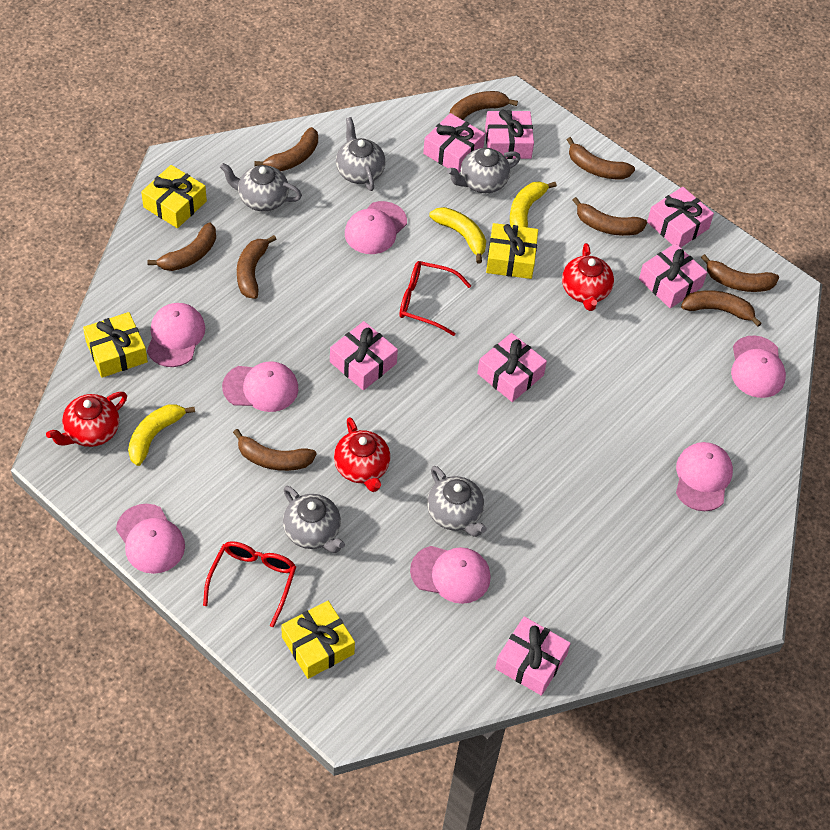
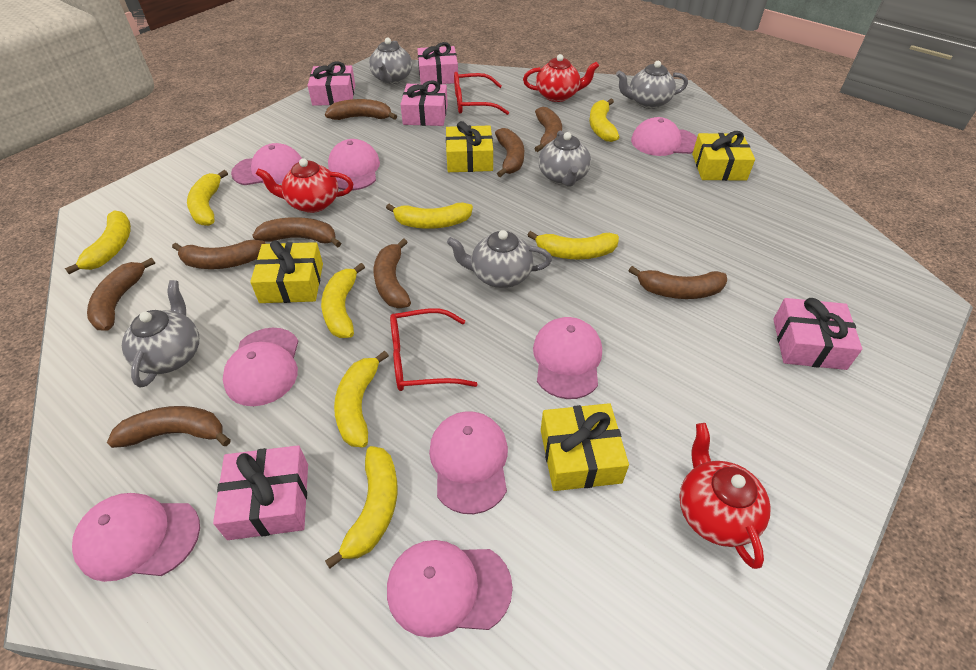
pink cap: [116,504,185,574] [147,303,205,367] [222,361,299,412] [345,201,407,254] [410,546,491,604] [676,442,733,511] [731,335,786,398] = 7 -> [72,493,200,582] [223,328,299,406] [231,143,302,185] [328,139,380,190] [387,540,513,638] [429,411,508,514] [533,317,602,399] [631,117,697,156] = 8
pink gift: [330,321,398,390] [423,113,485,173] [477,333,547,402] [485,110,534,159] [495,616,571,696] [639,243,707,308] [647,187,714,248] = 7 -> [213,445,308,540] [308,61,355,106] [400,80,448,126] [417,42,458,84] [773,298,862,370] = 5
yellow banana: [128,404,195,466] [429,207,486,263] [510,181,557,228] = 3 -> [65,210,131,274] [187,170,228,226] [321,263,365,338] [325,446,397,569] [334,350,389,447] [386,203,473,229] [527,231,619,259] [589,99,619,142] = 8

